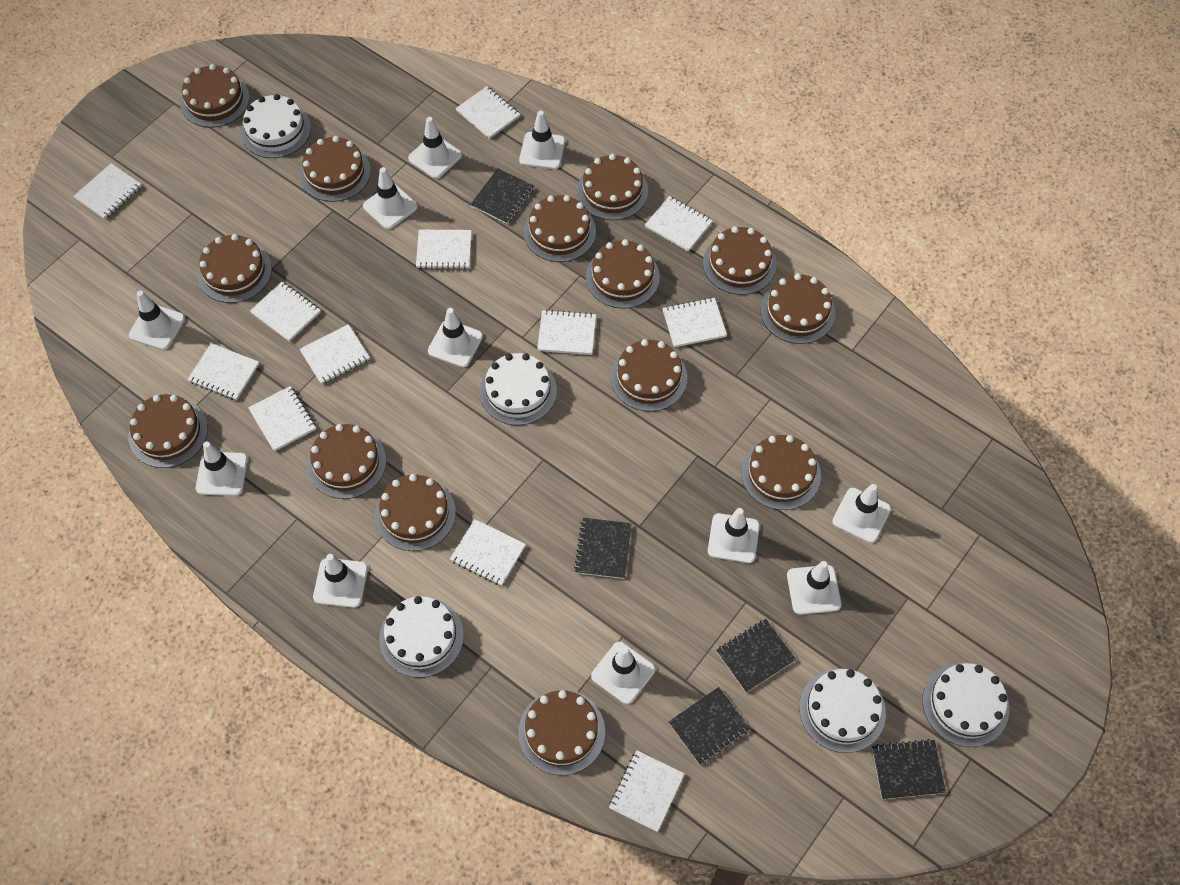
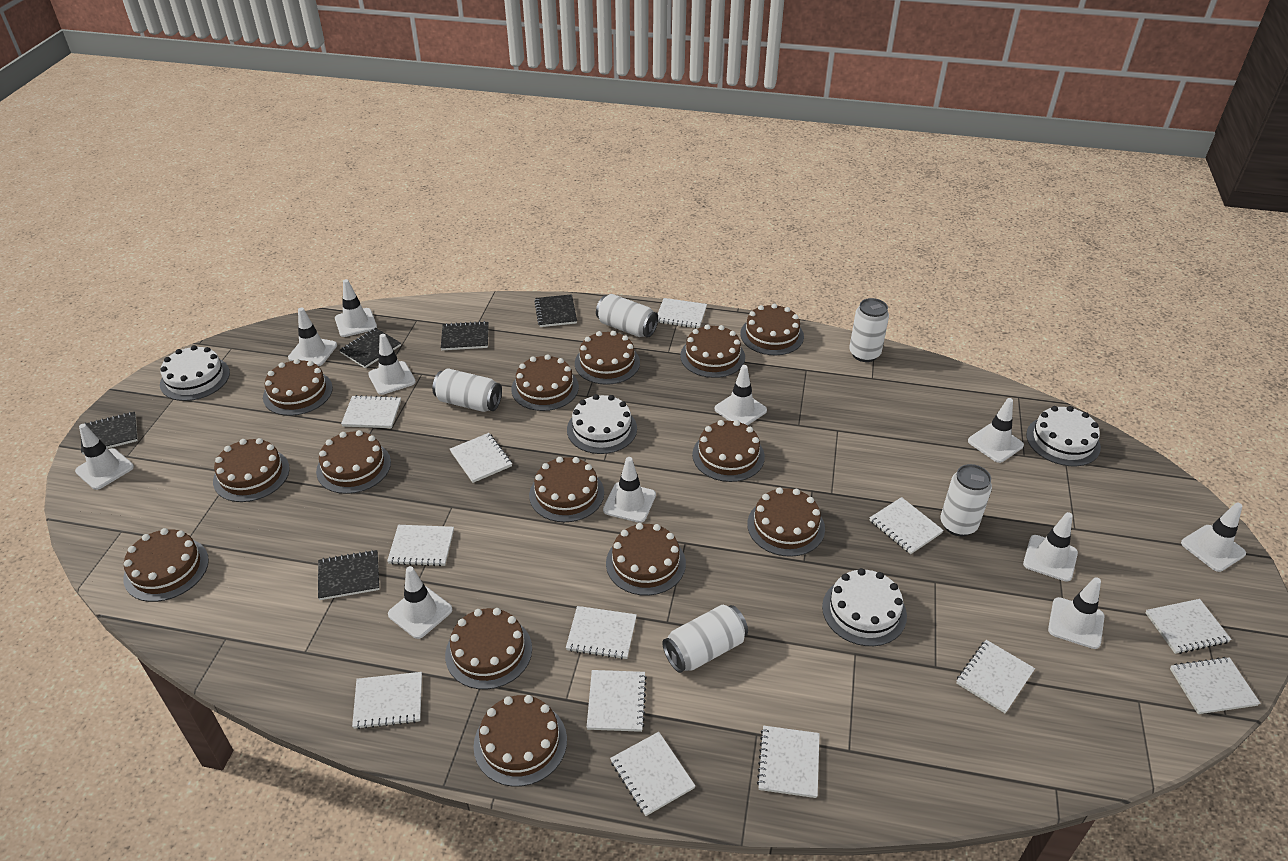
white cake: [241,94,311,158] [379,596,464,678] [480,353,557,425] [799,668,886,753] [922,663,1009,747] = 5 -> [160,345,230,401] [567,394,637,454] [822,568,907,646] [1026,406,1101,466] = 4
white can: none = 0 -> [432,369,502,412] [596,294,658,338] [662,605,748,673] [849,298,889,362] [940,464,992,536] = 5
white notebook: [73,163,142,219] [187,343,259,400] [248,386,316,451] [250,282,321,342] [300,324,370,384] [416,230,472,269] [450,519,526,586] [456,86,520,139] [537,310,596,355] [609,750,685,832] [645,196,713,252] [662,298,727,347] = 12 -> [341,395,401,428] [352,672,422,729] [387,525,454,566] [450,433,512,483] [566,606,637,659] [587,670,647,732] [610,732,695,816] [658,298,707,329] [757,726,820,798] [870,497,944,554] [956,640,1035,713] [1146,599,1232,654] [1170,657,1260,714] = 13

